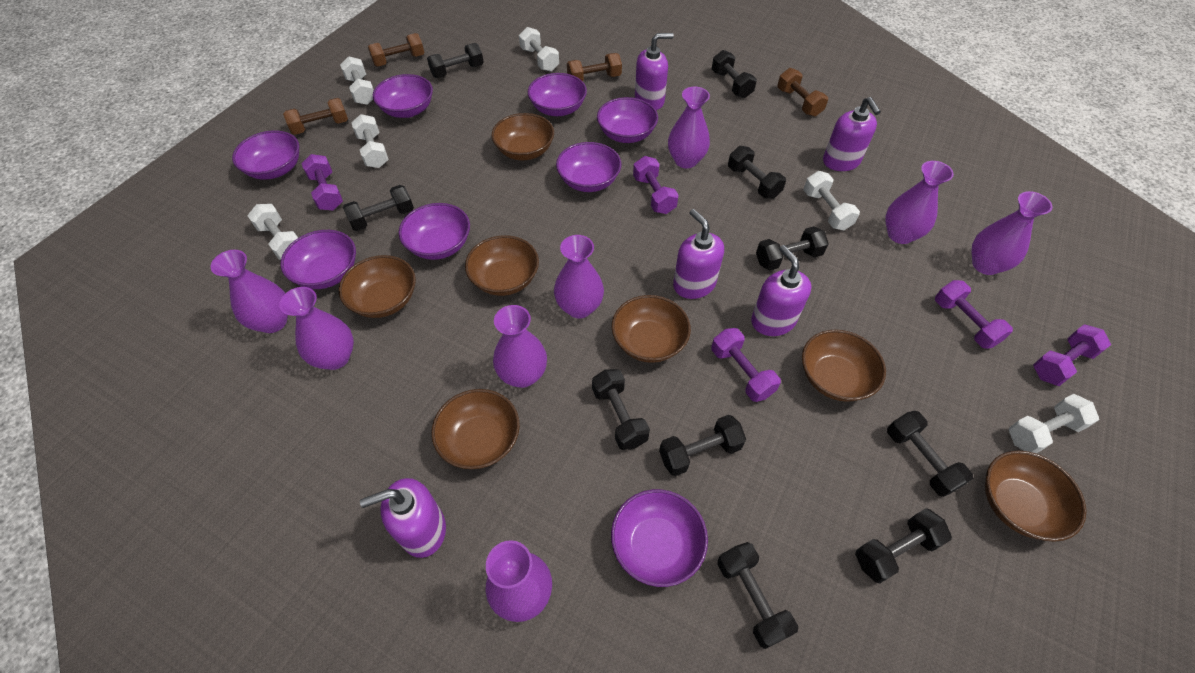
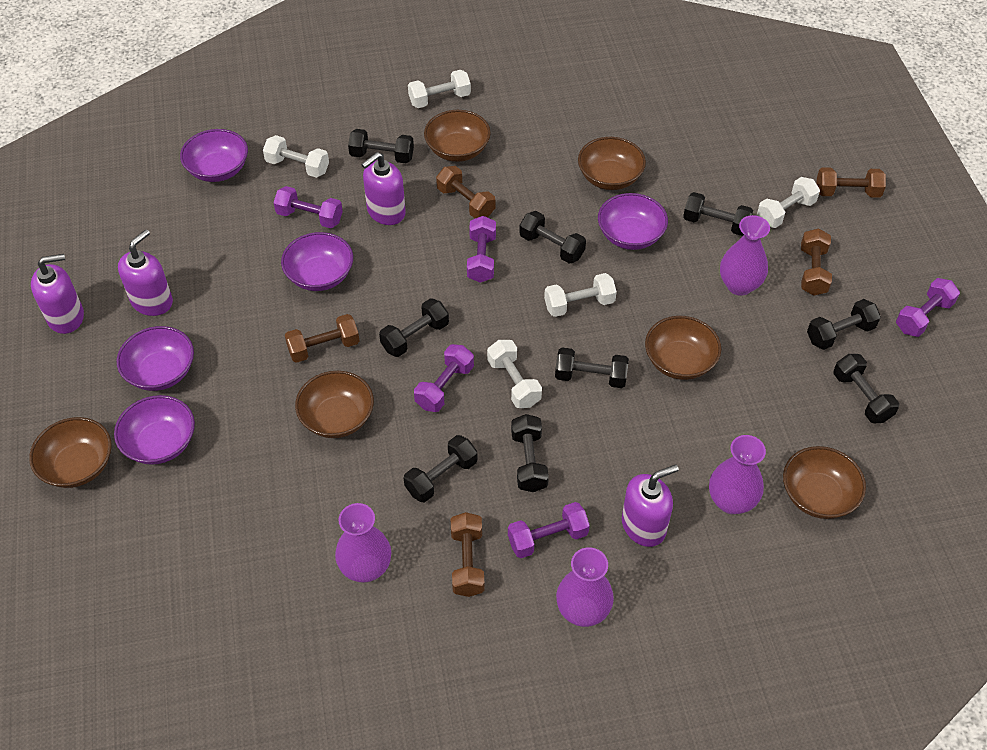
black dumbbell: [343,185,414,231] [427,43,484,78] [592,369,650,450] [659,415,746,476] [712,50,757,98] [717,542,798,649] [728,146,786,199] [756,226,829,270] [855,508,952,583] [887,411,973,497] = 10 -> [348,129,414,163] [379,298,449,357] [404,435,477,502] [511,414,549,492] [519,211,586,264] [555,347,629,388] [683,192,753,236] [807,299,881,350] [833,354,899,423] = 9
brown bowl: [339,255,416,318] [431,389,520,469] [465,235,539,296] [491,113,554,160] [611,295,691,363] [802,330,886,402] [985,451,1086,542] = 7 -> [29,417,112,488] [295,371,374,438] [424,110,491,162] [578,137,646,190] [645,316,721,380] [783,446,866,519] = 6
brown dumbbell: [283,98,348,135] [368,33,424,67] [567,53,622,81] [777,68,828,117] = 4 -> [285,314,360,363] [436,166,495,218] [451,512,485,597] [801,228,832,295] [817,167,886,198] = 5
purple bowl: [232,130,299,180] [280,230,356,289] [373,74,433,118] [399,203,470,260] [528,73,587,116] [556,142,621,192] [597,97,658,143] [611,489,708,587] = 8 -> [114,395,195,465] [117,326,194,391] [180,129,248,182] [281,232,353,291] [598,193,668,250] = 5
purple soap dispenser: [360,478,446,558] [635,33,674,110] [673,209,724,299] [751,245,811,336] [823,97,881,171] = 5 -> [31,254,84,334] [118,229,173,316] [361,152,406,225] [622,465,679,547] = 4
purple vase: [211,250,288,333] [279,287,354,370] [486,540,552,622] [493,305,547,388] [554,235,604,318] [668,87,710,169] [885,161,954,244] [972,191,1052,275] = 8 -> [335,503,391,583] [556,547,614,627] [709,435,766,514] [720,215,770,296] = 4
white dumbbell: [247,204,298,260] [340,56,374,105] [351,114,389,168] [519,27,559,72] [804,171,860,230] [1009,394,1099,453] = 6 -> [263,135,329,178] [408,70,471,108] [487,340,542,408] [544,273,617,317] [757,177,820,228] = 5

